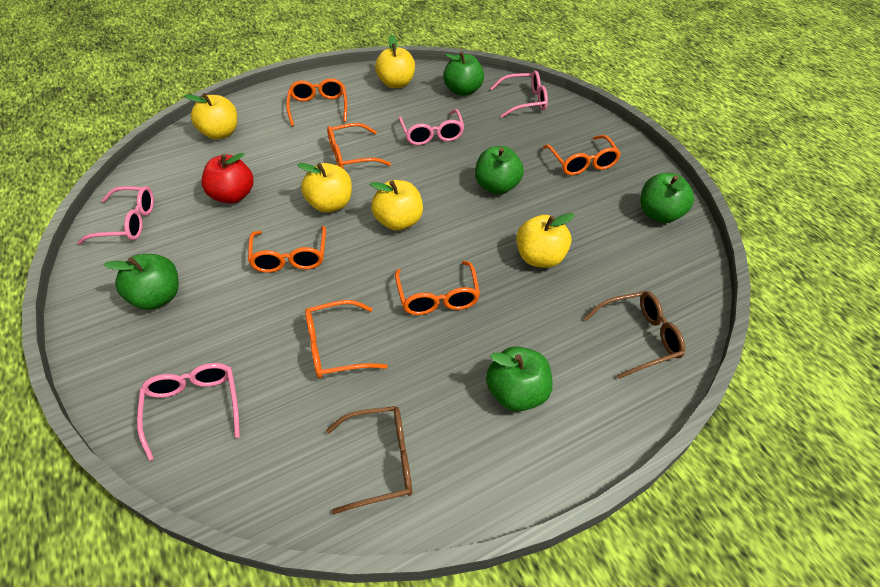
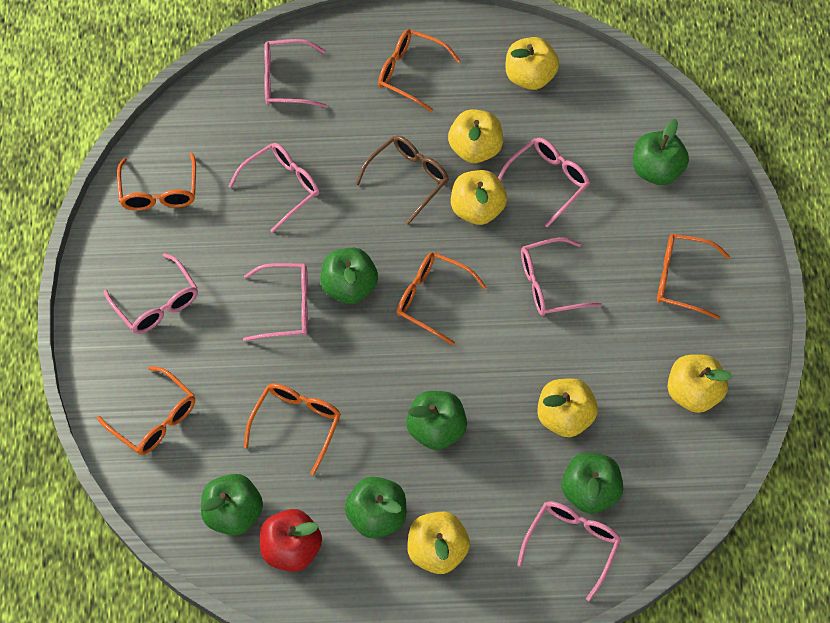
brown glasses: [326,406,412,514] [584,291,685,379] = 2 -> [355,135,449,225] = 1
green apple: [104,254,179,310] [443,52,484,96] [475,146,524,194] [486,346,552,412] [640,173,694,223] = 5 -> [201,474,263,536] [320,248,378,304] [345,477,406,539] [406,391,467,450] [561,453,623,514] [633,119,689,185] = 6
pink glasses: [77,186,154,245] [137,363,240,461] [398,109,464,145] [490,71,548,118] = 4 -> [104,253,198,334] [228,143,319,233] [243,263,308,341] [264,39,327,107] [498,138,590,227] [517,501,621,601] [521,237,602,316] = 7
yellow apple: [184,93,237,140] [297,163,352,213] [370,180,423,231] [375,35,415,88] [516,213,575,268] = 5 -> [407,512,470,574] [448,109,503,163] [451,170,507,225] [505,37,559,90] [537,378,598,437] [667,354,733,413] = 6

